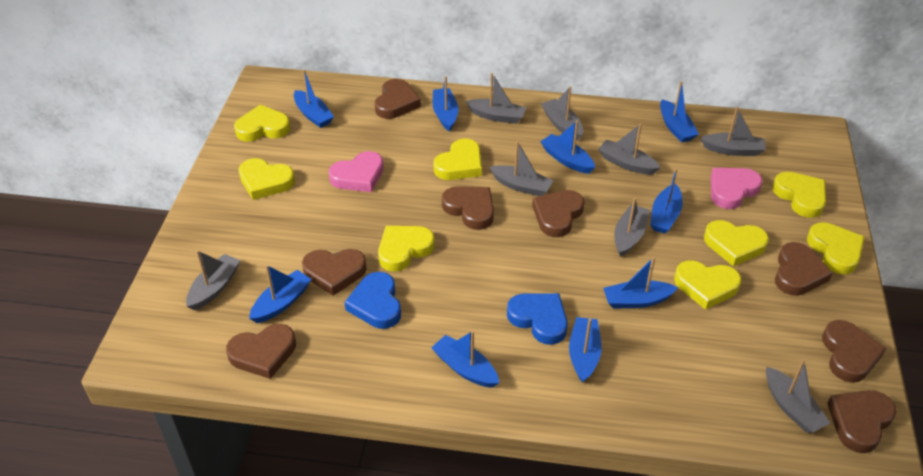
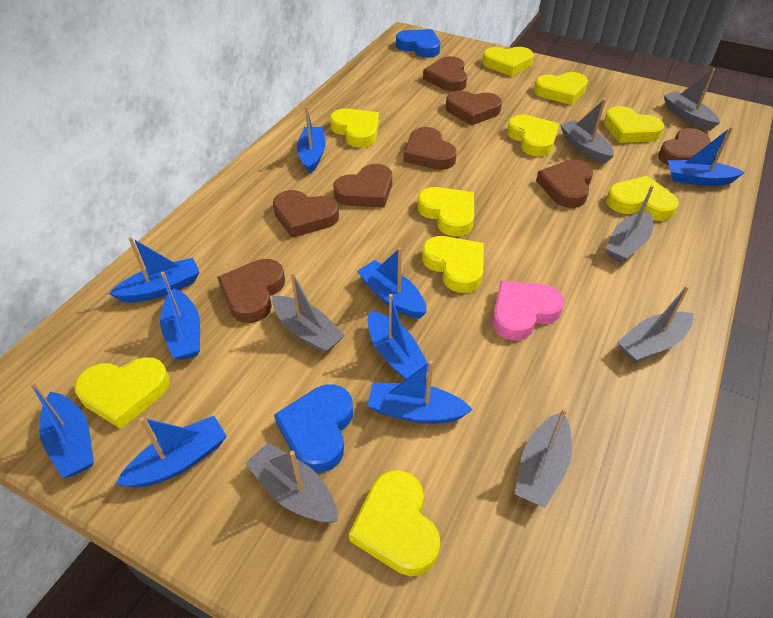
grey boat: [186,250,240,310] [465,73,526,124] [489,141,554,196] [541,86,583,141] [598,123,661,175] [614,198,649,257] [700,107,766,156] [766,359,831,433] = 8 -> [245,442,338,523] [272,272,345,354] [515,408,572,508] [560,99,614,164] [606,185,654,263] [617,285,693,363] [663,68,720,131] = 7
pink heart: [329,151,384,192] [711,168,762,209] = 2 -> [492,281,564,340] = 1
yellow heart: [234,104,291,142] [238,158,295,200] [378,226,435,272] [434,139,482,180] [674,261,741,310] [704,220,769,266] [772,172,826,218] [807,222,865,275] = 8 -> [74,357,170,429] [330,108,379,148] [349,470,440,576] [418,187,474,236] [422,236,484,293] [482,47,534,76] [507,115,559,157] [534,72,588,105] [604,106,664,143] [606,176,679,221] = 10

